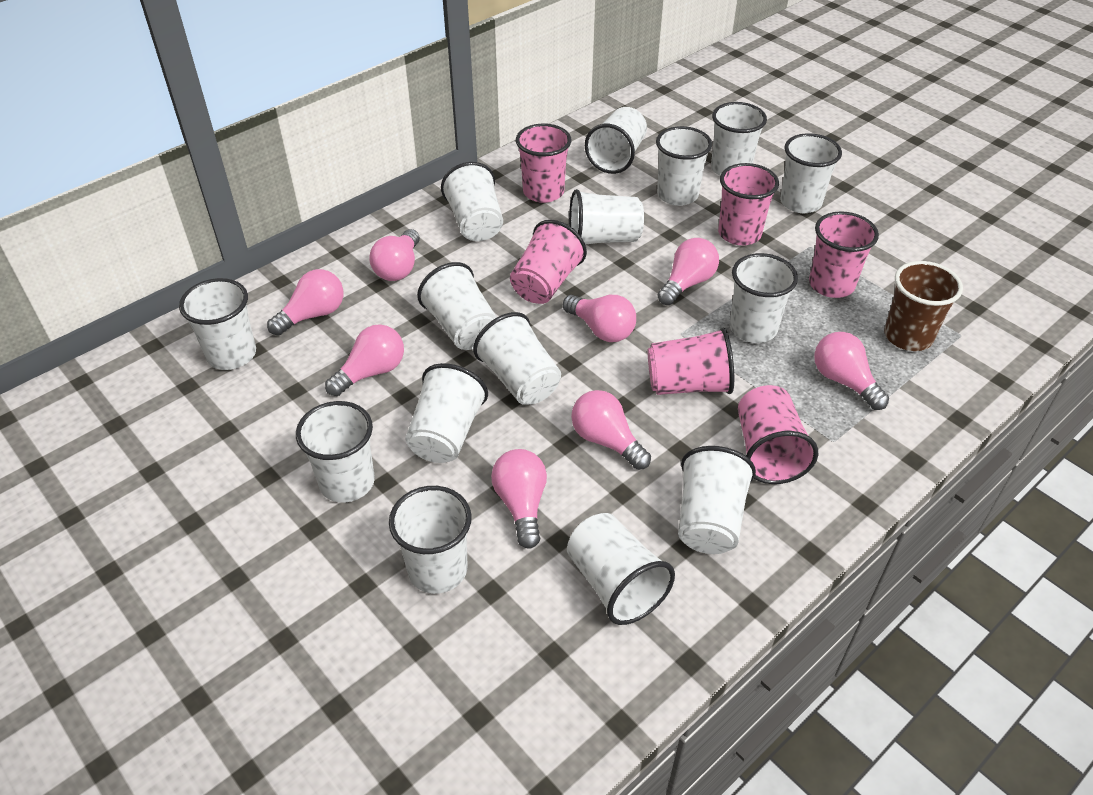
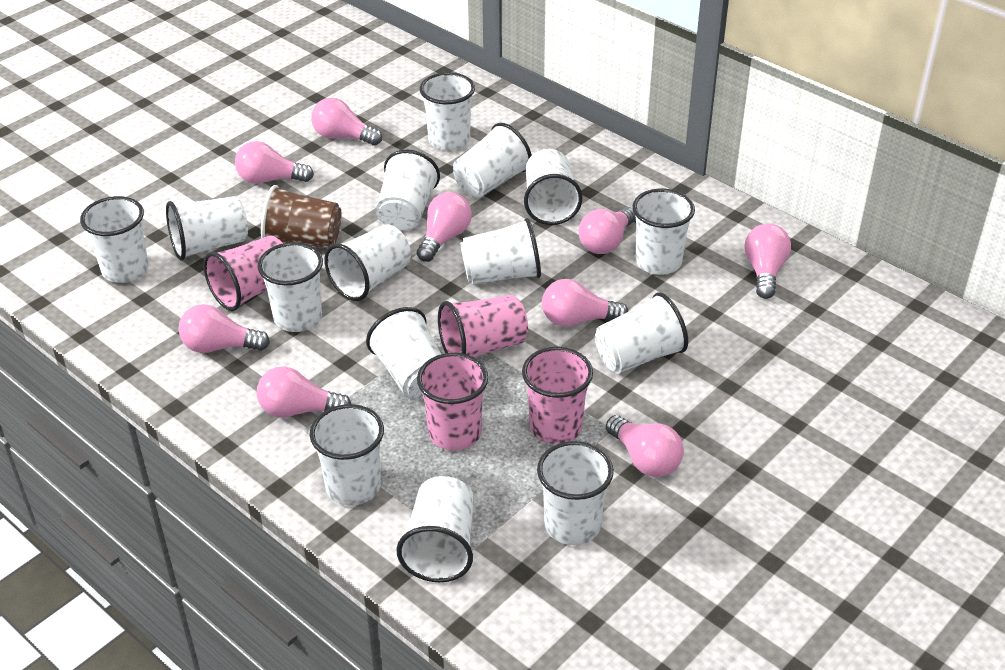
pink cup: [510,220,587,304] [516,124,571,203] [648,327,734,395] [718,163,779,246] [738,385,818,484] [809,211,879,298] = 6 -> [203,236,283,311] [417,353,488,450] [438,295,528,357] [522,347,593,444] = 4
pink light bulb: [267,269,343,336] [325,324,404,396] [369,229,420,281] [491,449,547,549] [563,295,636,342] [571,390,651,470] [657,238,719,305] [814,332,889,410] = 8 -> [178,304,270,353] [235,141,314,184] [257,366,351,418] [311,98,382,146] [417,192,472,262] [542,279,628,327] [578,207,636,254] [606,415,684,477] [745,224,791,299] = 9

